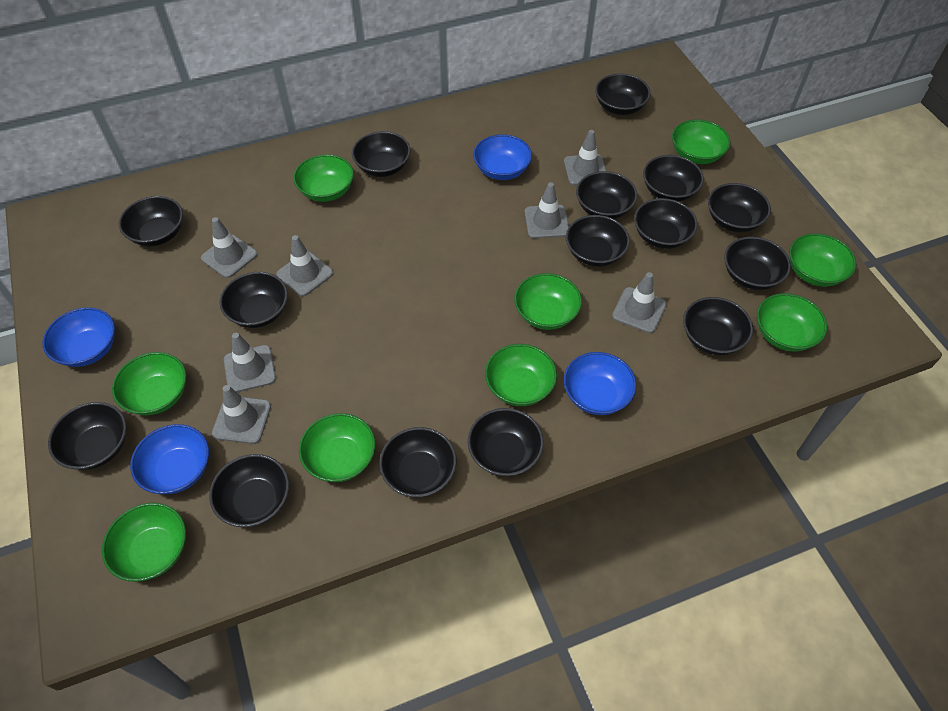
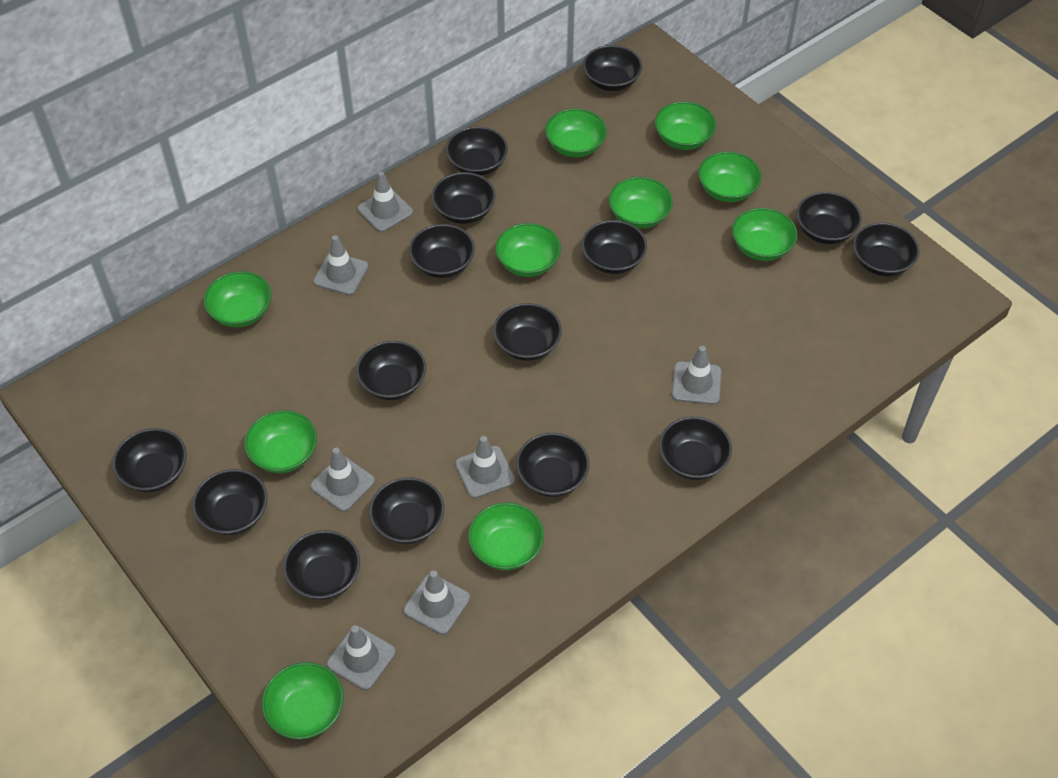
blue bowl: [42,307,115,367] [130,424,209,494] [473,134,532,180] [564,352,636,415] = 4 -> none = 0
green bowl: [102,503,186,582] [112,352,187,415] [293,154,354,202] [299,413,375,482] [485,344,557,406] [514,273,582,330] [672,119,731,164] [757,293,827,351] [789,233,856,287] = 9 -> [204,271,272,327] [244,410,317,473] [262,662,344,739] [468,502,544,570] [495,223,561,277] [545,109,607,157] [609,177,673,229] [655,101,716,150] [698,152,762,202] [732,208,798,261] = 10

